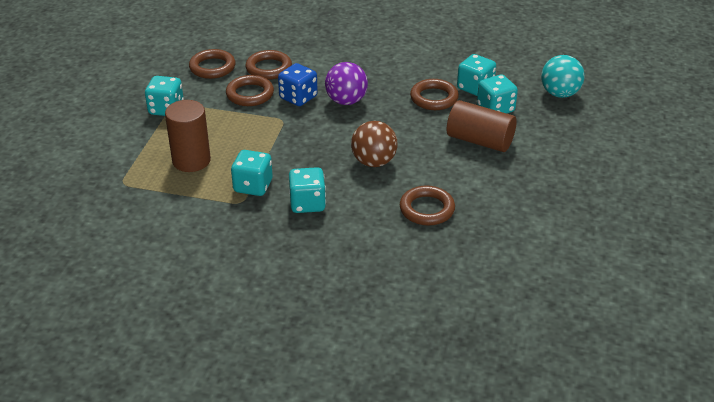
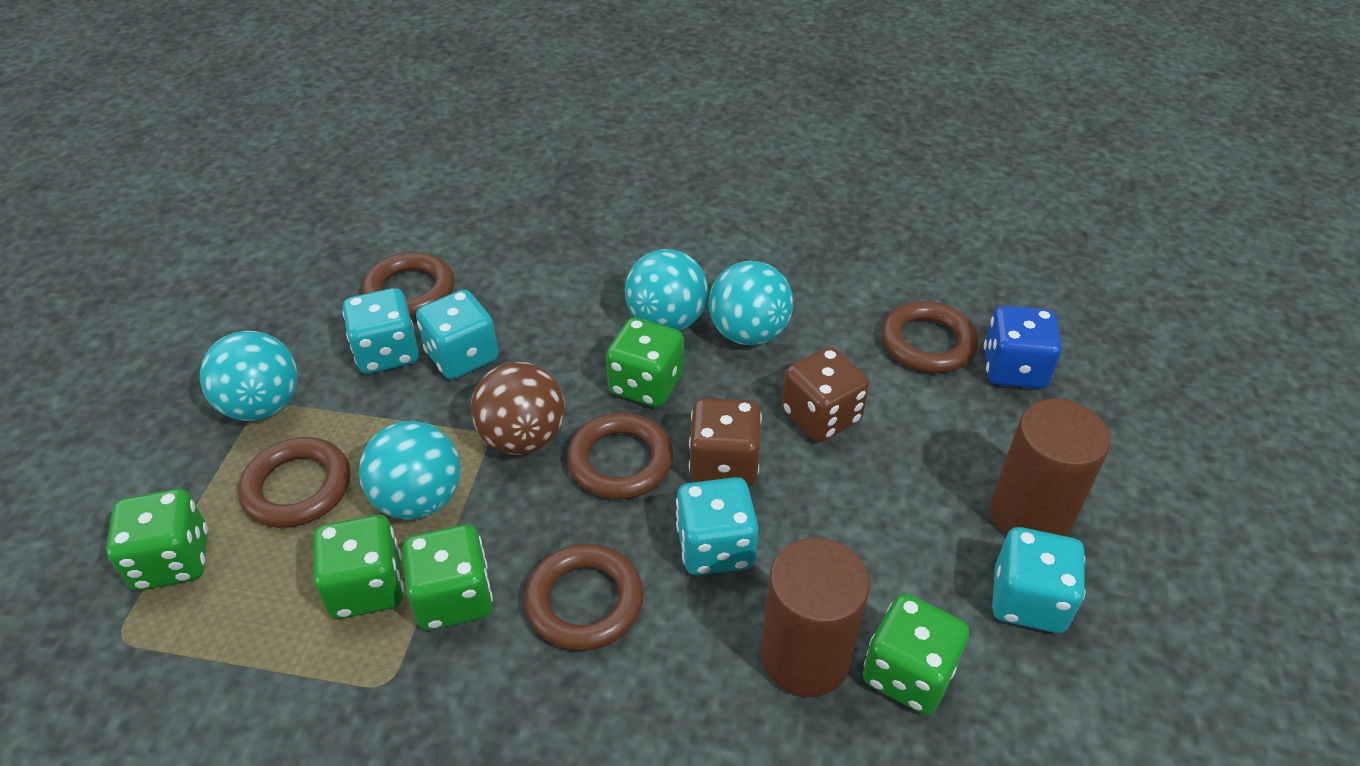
brown dice: none = 0 -> [689,398,762,486] [782,347,869,442] = 2
green dice: none = 0 -> [106,489,208,591] [314,515,404,619] [402,525,493,630] [606,317,684,407] [863,594,969,715] = 5
purple ball: [325,62,368,105] = 1 -> none = 0
turquoise ball: [541,55,585,98] = 1 -> [200,331,298,421] [359,421,461,520] [625,249,708,331] [709,261,793,346] = 4
turquoise dice: [145,76,184,116] [231,150,273,196] [289,167,326,213] [457,54,496,96] [477,75,518,113] = 5 -> [342,288,419,374] [416,290,499,379] [676,477,759,575] [992,527,1085,633] = 4

